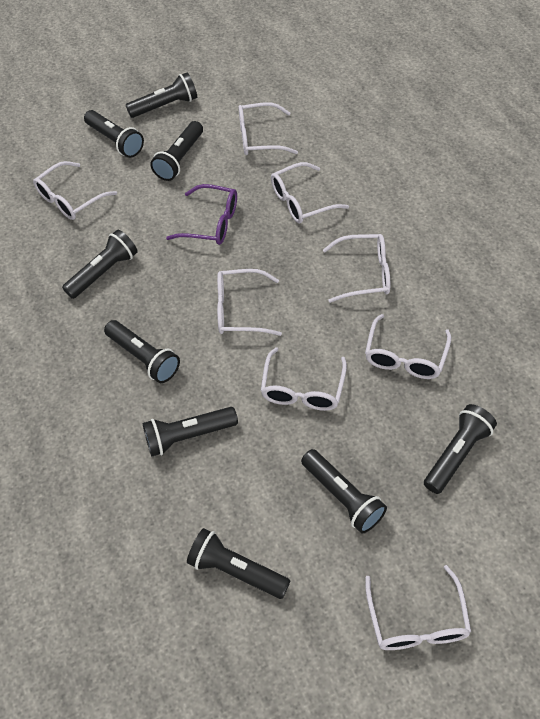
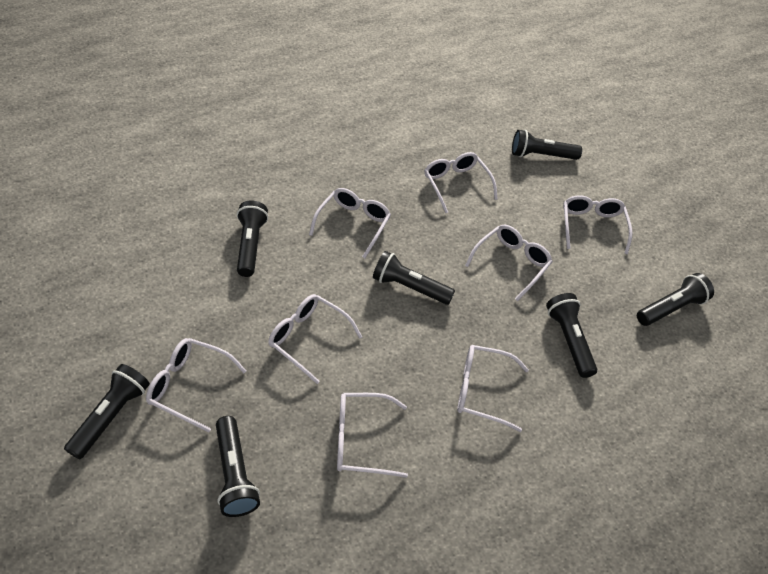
black flashlight: [62,230,138,299] [84,110,144,158] [104,320,180,383] [126,72,197,118] [143,407,238,456] [150,121,203,181] [187,528,290,599] [301,449,387,534] [424,404,497,494] = 9 -> [64,364,150,459] [216,416,260,517] [237,200,268,277] [373,251,455,305] [512,130,582,160] [546,293,597,378] [637,273,714,326] = 7
purple glasses: [166,184,237,245] = 1 -> none = 0

